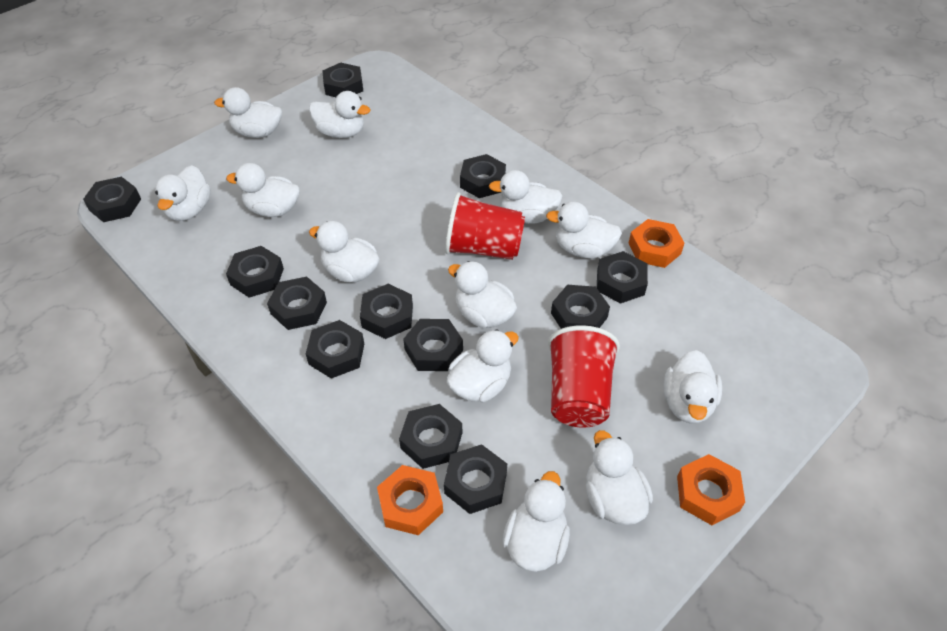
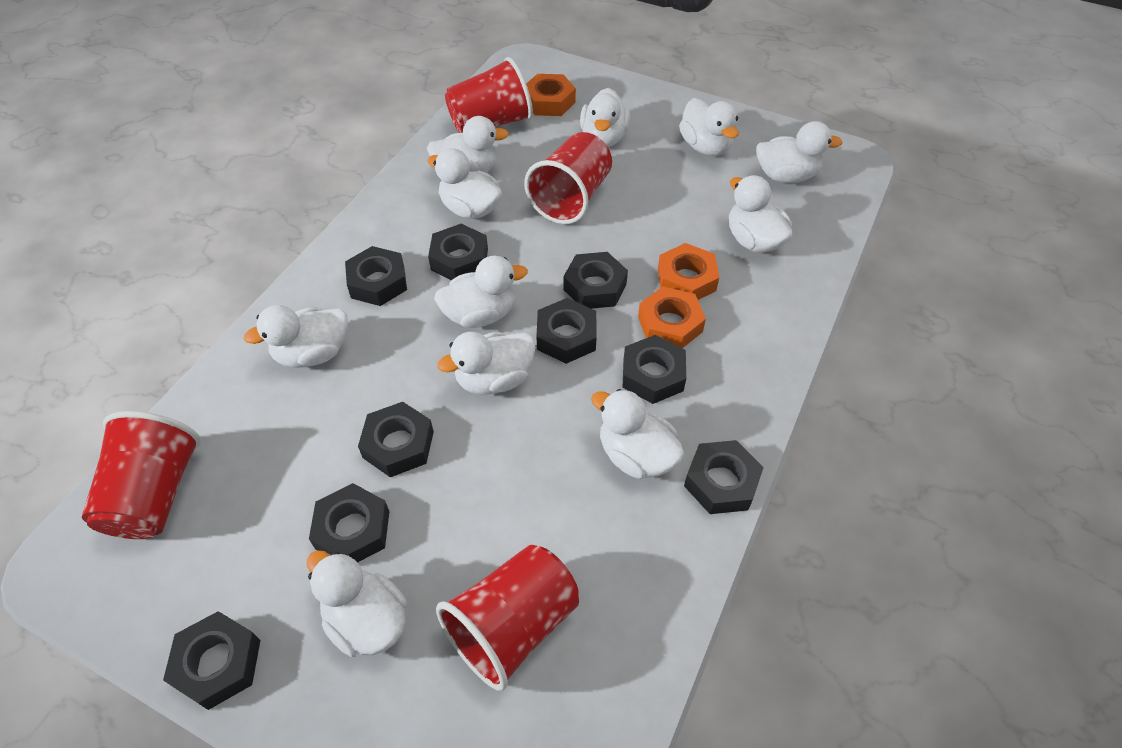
black nut: [83,177,141,222] [226,246,284,298] [267,277,327,330] [306,320,364,379] [322,62,363,97] [360,284,413,339] [399,404,462,469] [403,319,463,371] [444,444,507,514] [460,154,506,198] [551,285,610,329] [597,251,648,304] = 12 -> [163,611,261,710] [309,483,389,562] [345,246,407,306] [358,402,434,477] [428,224,488,280] [536,298,597,364] [563,252,628,309] [623,335,686,404] [684,440,764,514] = 9
red cup: [445,192,525,260] [548,325,620,427] = 2 -> [82,411,201,539] [436,545,579,691] [445,57,533,133] [524,132,612,224] = 4
white duck: [155,165,211,221] [214,87,282,138] [226,163,300,217] [309,91,371,138] [309,221,379,283] [447,329,519,402] [448,261,517,328] [489,170,562,224] [503,471,570,572] [546,202,622,258] [586,430,653,525] [664,350,722,424] = 12 -> [244,305,348,368] [307,550,407,657] [427,116,509,173] [427,148,502,219] [434,256,528,328] [437,332,536,395] [580,88,630,147] [591,389,684,479] [679,98,739,156] [729,175,792,253] [756,121,843,183] = 11

